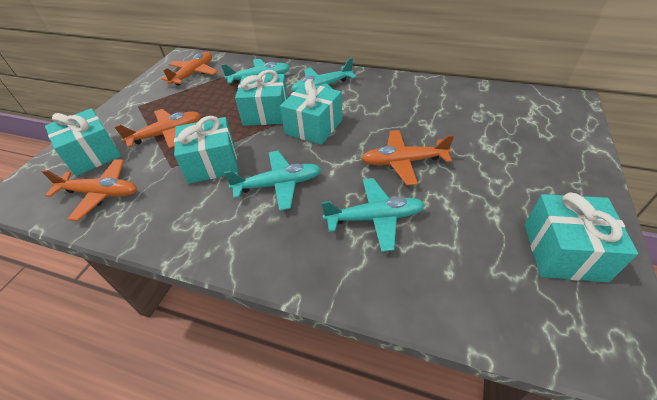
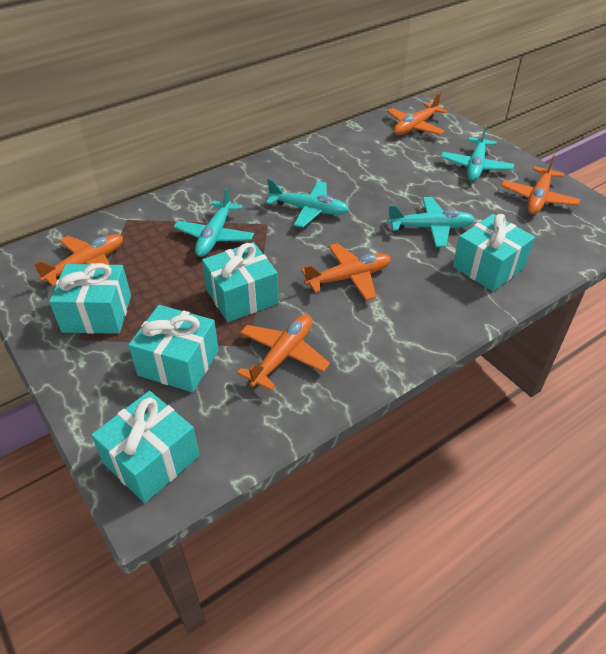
orange plane: [41,159,137,221] [114,109,201,148] [161,52,218,86] [361,130,454,186] = 4 -> [34,234,123,286] [237,314,330,391] [301,243,391,301] [387,93,447,135] [501,155,580,214] = 5

